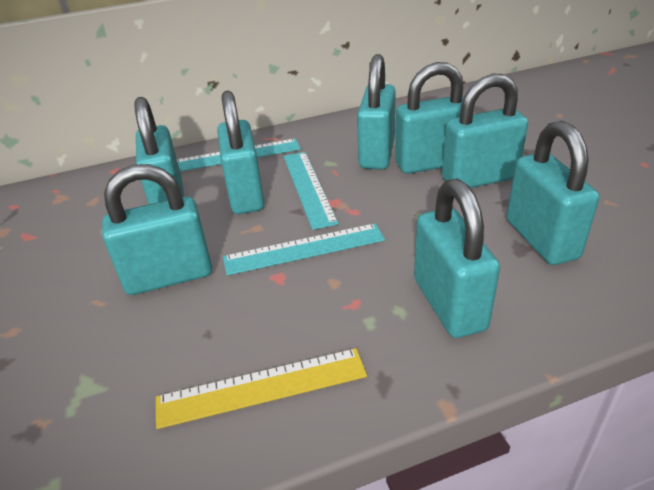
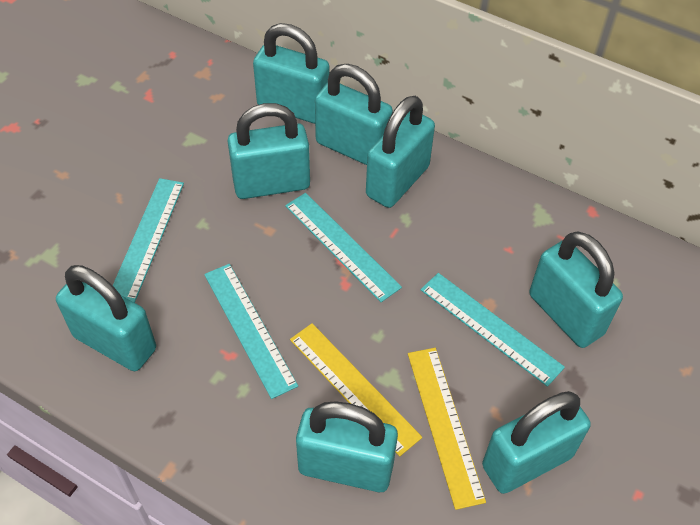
turquoise ruler: [177,138,301,171] [223,223,385,276] [283,152,339,230] = 3 -> [113,178,184,303] [204,264,298,399] [285,193,402,302] [421,273,565,387] = 4
yellow ruler: [156,348,367,429] = 1 -> [290,323,422,456] [408,348,486,510] = 2

